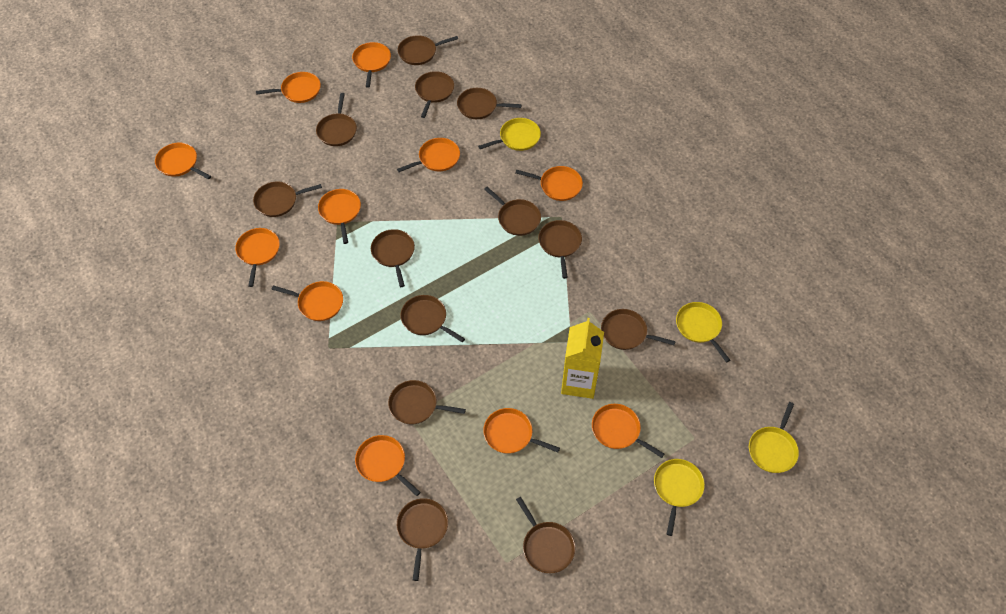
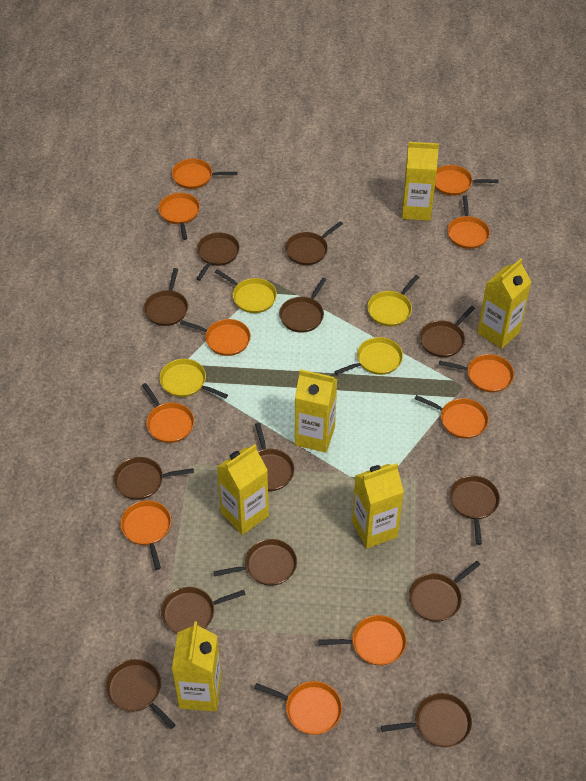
yellow carton: [561,318,604,399] = 1 -> [172,622,221,712] [217,444,269,535] [295,369,337,453] [352,463,404,549] [402,142,439,221] [477,259,531,349] = 6

